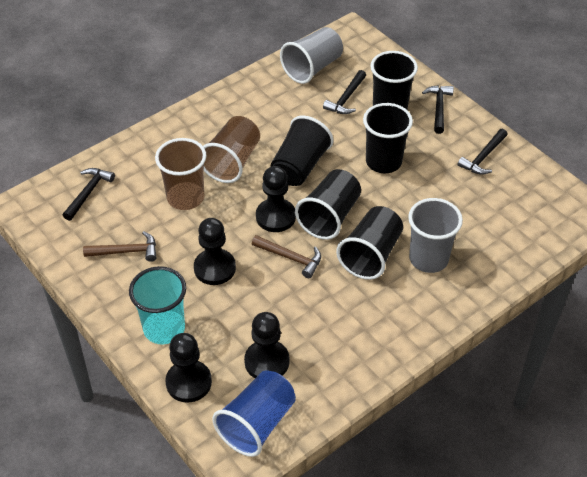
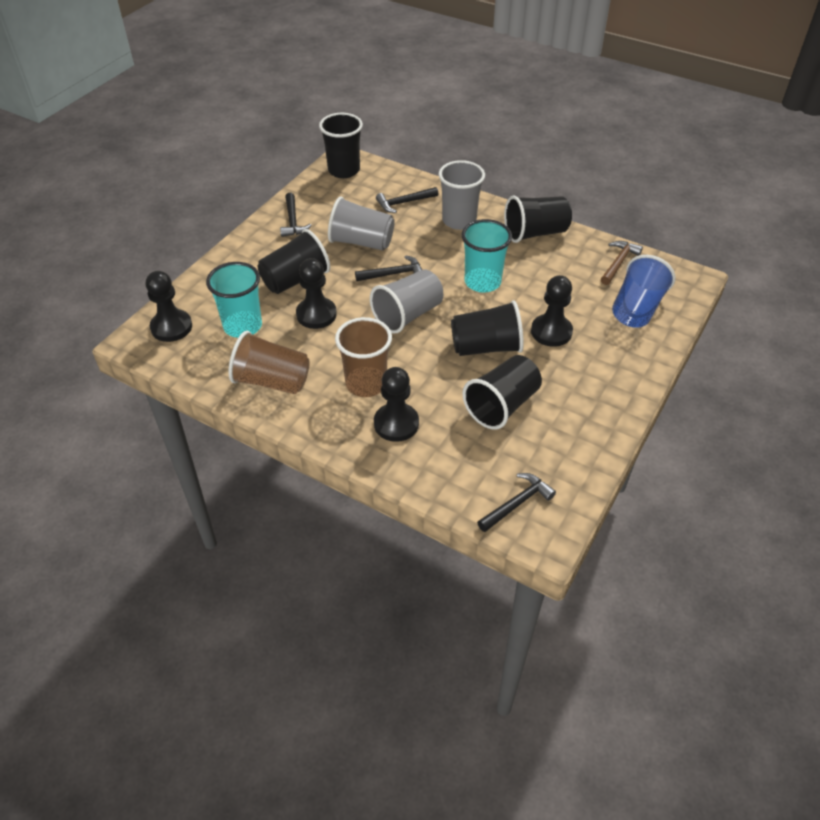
brown hammer: [83,231,156,262] [252,235,321,278] = 2 -> [601,241,643,285] = 1
grey cup: [280,27,343,84] [408,198,463,273] = 2 -> [328,196,395,251] [370,269,443,334] [438,160,485,230] = 3
turquoise cup: [129,266,186,344] = 1 -> [206,262,262,338] [462,219,512,293] = 2

